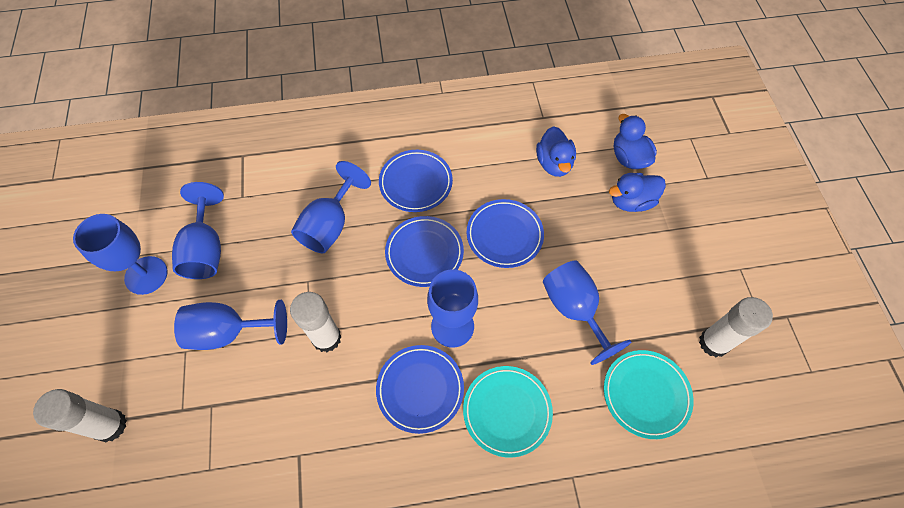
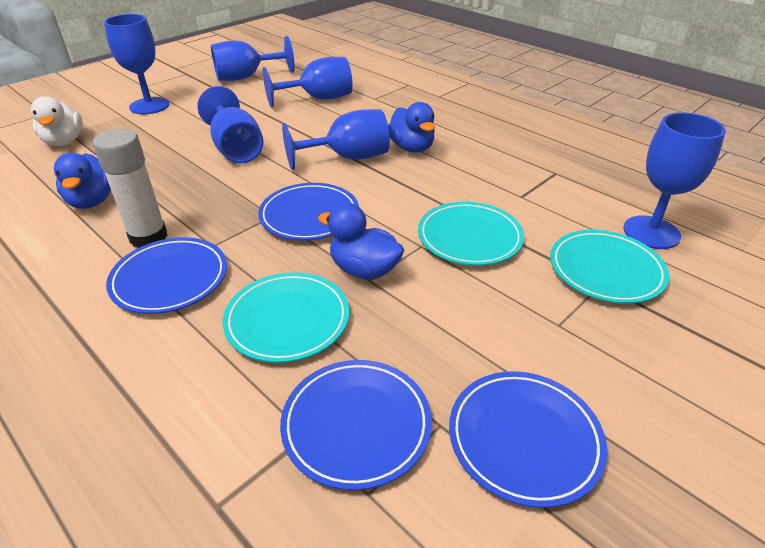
turquoise plate: [463,366,553,458] [604,350,693,439] = 2 -> [223,272,349,363] [418,202,524,266] [550,230,669,304] = 3
white duck: none = 0 -> [31,96,83,146] = 1
white glue stick: [33,389,127,442] [290,292,342,352] [699,297,773,357] = 3 -> [93,129,168,248] = 1

